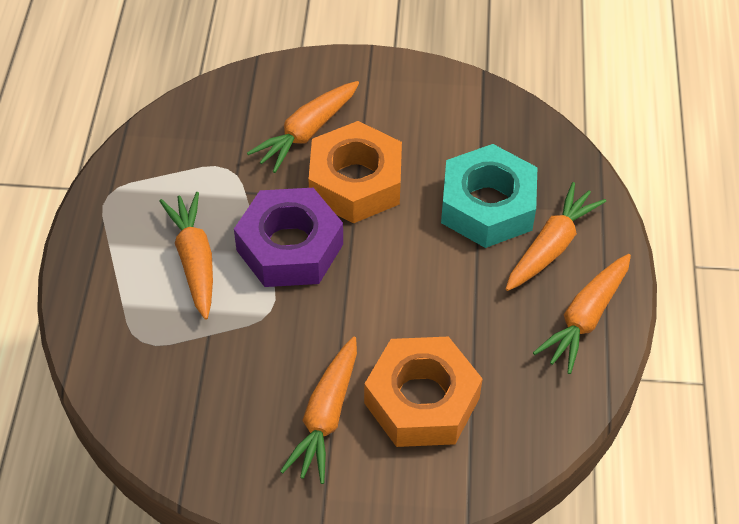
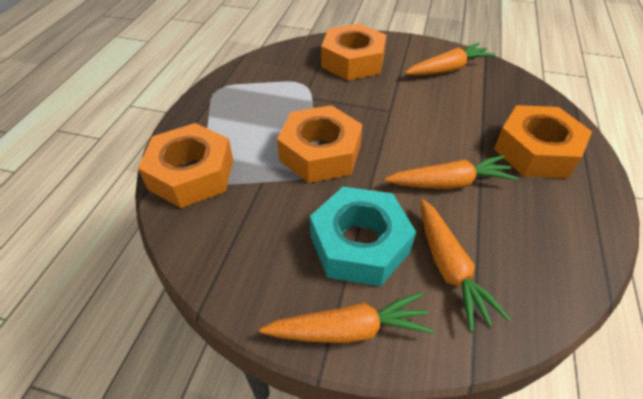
orange carrot: [159,192,213,320] [247,81,359,173] [280,336,357,484] [506,182,606,291] [533,254,631,374] = 5 -> [259,292,435,343] [384,155,518,189] [405,43,495,76] [420,199,510,332] = 4
orange nut: [308,121,402,224] [364,336,483,447] = 2 -> [138,123,233,208] [277,105,363,183] [321,24,386,80] [494,105,592,179] = 4
purple nut: [234,188,343,287] = 1 -> none = 0

